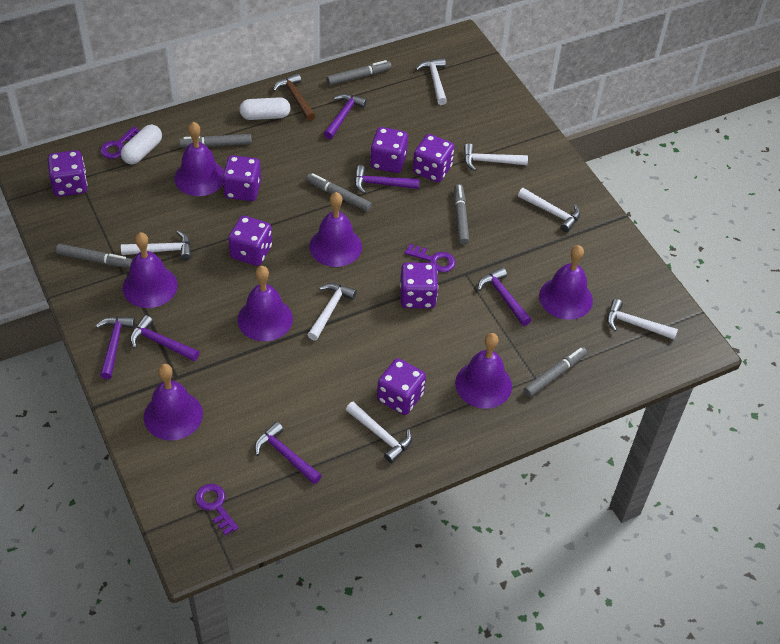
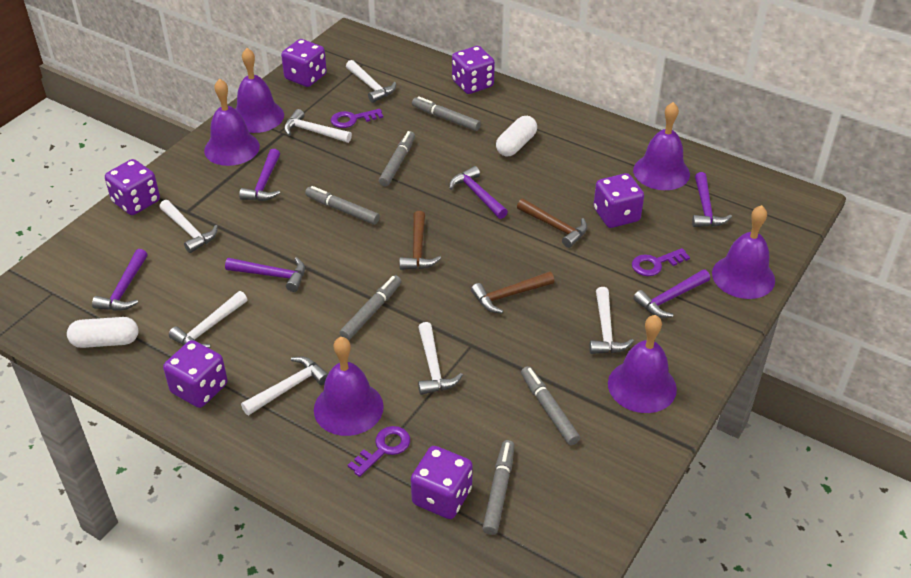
brown hammer: [273,73,316,121] = 1 -> [399,211,441,270] [471,271,554,314] [517,199,587,248] = 3
purple bell: [123,232,178,308] [144,364,203,441] [174,122,224,196] [238,266,293,341] [309,192,362,267] [455,333,512,408] [539,245,593,320] = 7 -> [204,79,260,166] [236,48,284,133] [314,337,384,436] [608,315,677,413] [633,102,690,190] [712,205,775,299] = 6
purple dice: [47,150,88,197] [222,155,261,201] [228,216,272,266] [370,127,408,173] [377,358,426,415] [400,262,438,308] [413,134,454,182] = 7 -> [105,159,160,215] [163,340,228,408] [281,39,327,87] [411,446,473,519] [452,46,495,94] [594,173,644,228] = 6

